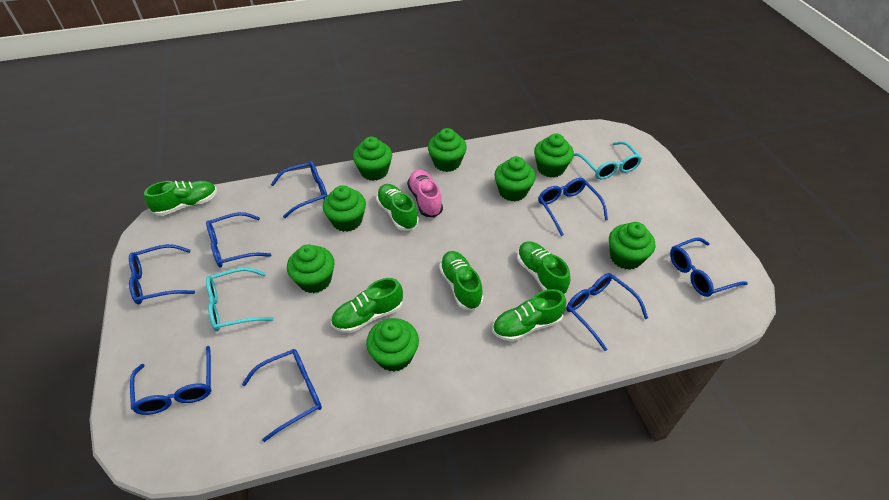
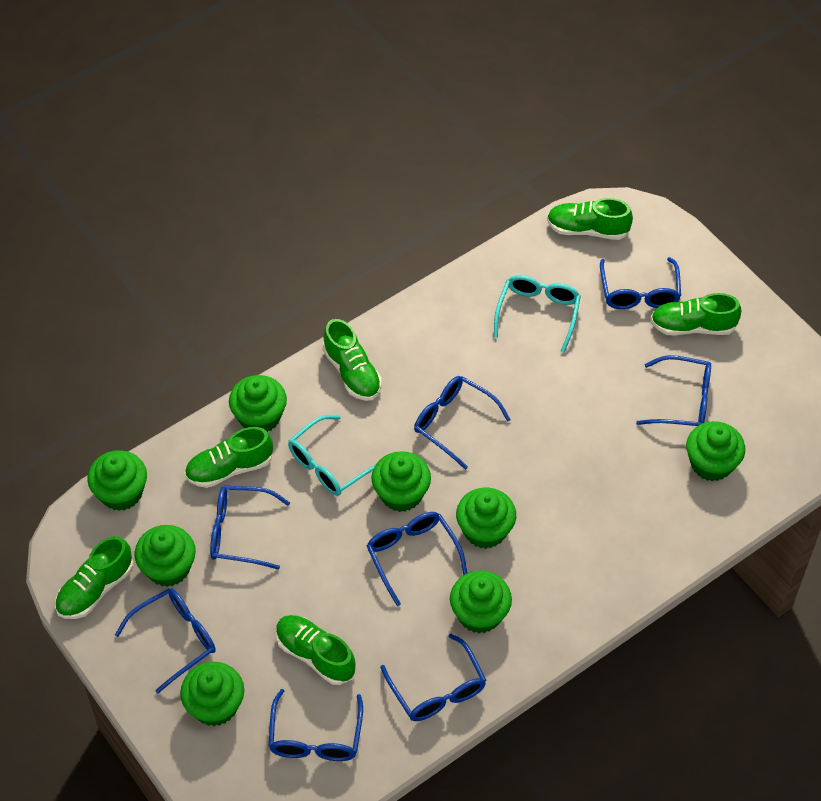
pink shoe: [407,170,443,217] = 1 -> none = 0

